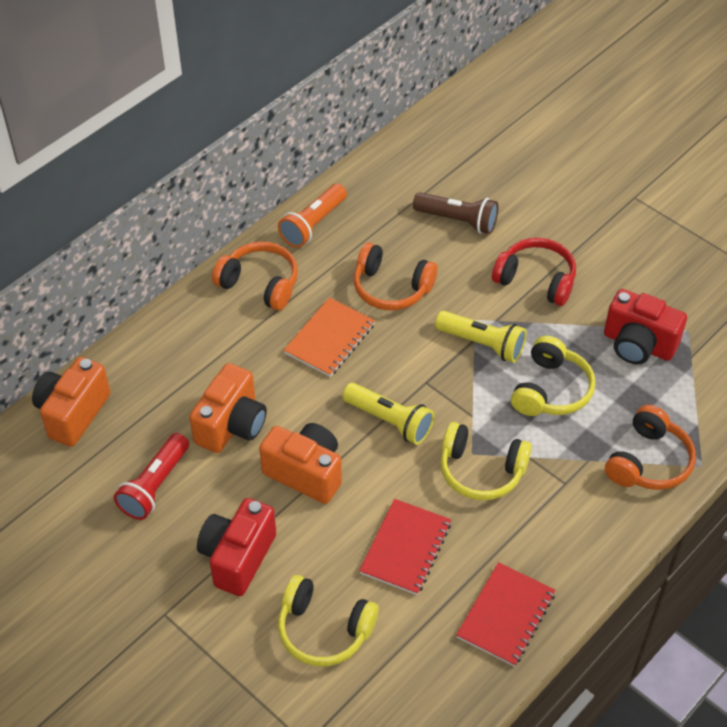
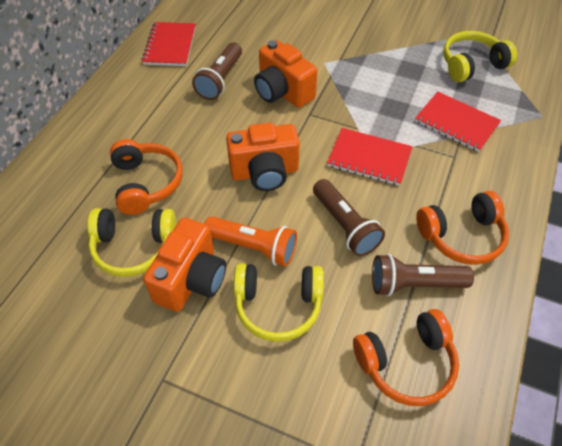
brown flashlight: [413,192,499,234] = 1 -> [192,42,242,100] [313,179,385,256] [372,254,474,296] = 3
orange notebook: [284,298,375,377] = 1 -> none = 0
red camera: [197,498,276,596] [604,289,687,364] = 2 -> none = 0
red flashlight: [114,433,189,520] = 1 -> none = 0
red headphones: [492,238,576,306] = 1 -> none = 0
red notebook: [359,499,451,595] [456,562,556,666] = 2 -> [142,22,196,66] [327,128,412,186] [415,92,501,152] = 3
yellow flashlight: [342,383,434,445] [435,311,527,363] = 2 -> none = 0

